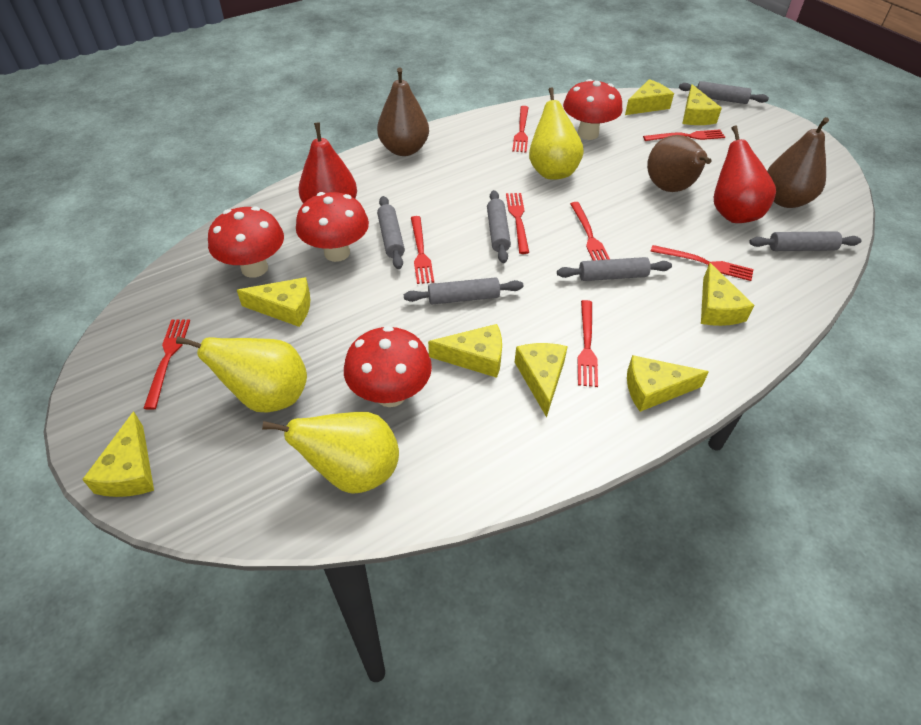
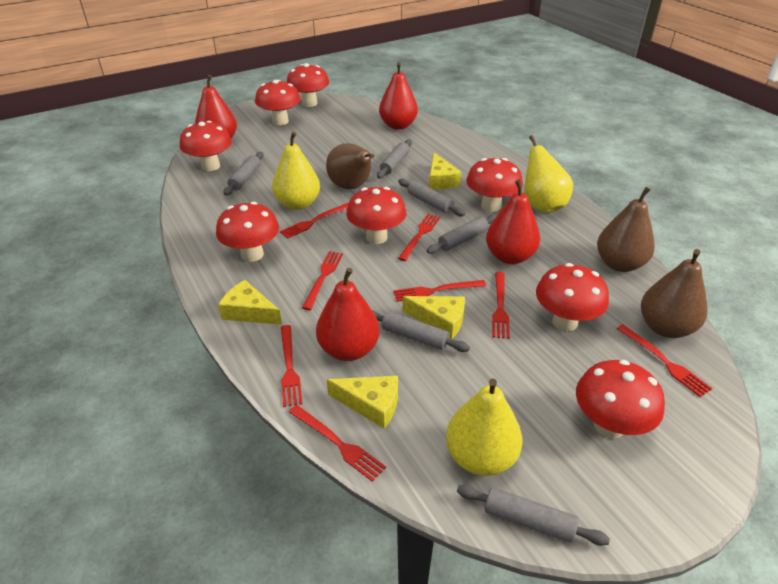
red mushroom: [208,206,284,278] [296,192,369,262] [344,326,432,407] [563,79,622,140] = 4 -> [180,121,232,171] [216,202,279,262] [255,80,301,125] [287,63,329,107] [346,187,406,244] [466,158,523,212] [536,263,609,331] [576,360,665,439] = 8
red pear: [299,122,357,204] [714,126,776,223] = 2 -> [195,75,237,139] [316,268,380,361] [379,62,418,130] [486,180,540,264] = 4
yellow cheese: [82,411,154,497] [237,277,310,327] [428,324,502,378] [515,343,568,417] [625,79,674,115] [627,355,709,412] [682,84,722,125] [701,263,755,326] = 8 -> [218,280,282,325] [327,376,398,428] [403,296,465,340] [429,153,462,189] = 4

